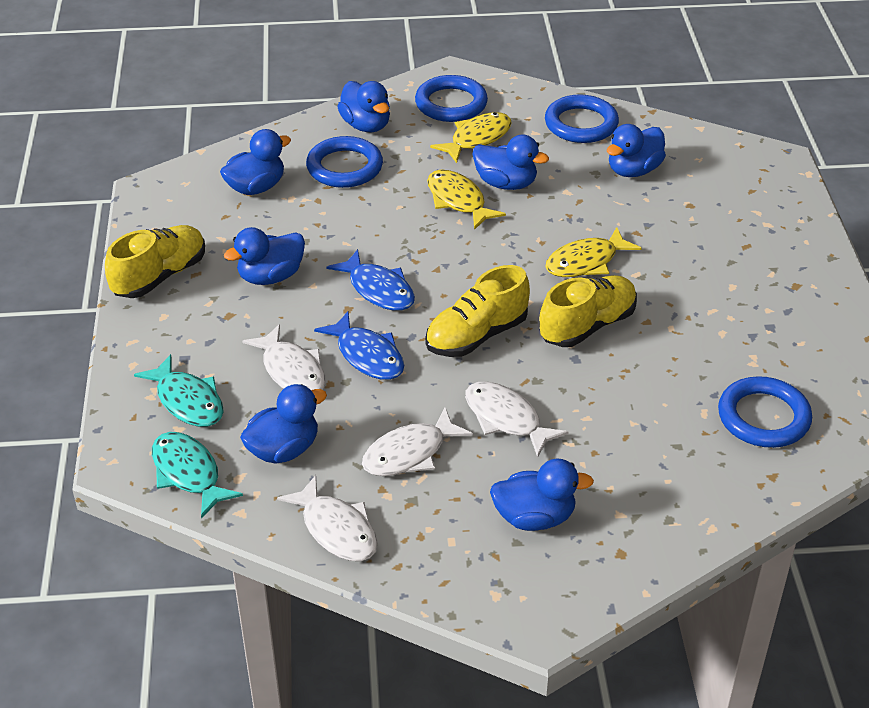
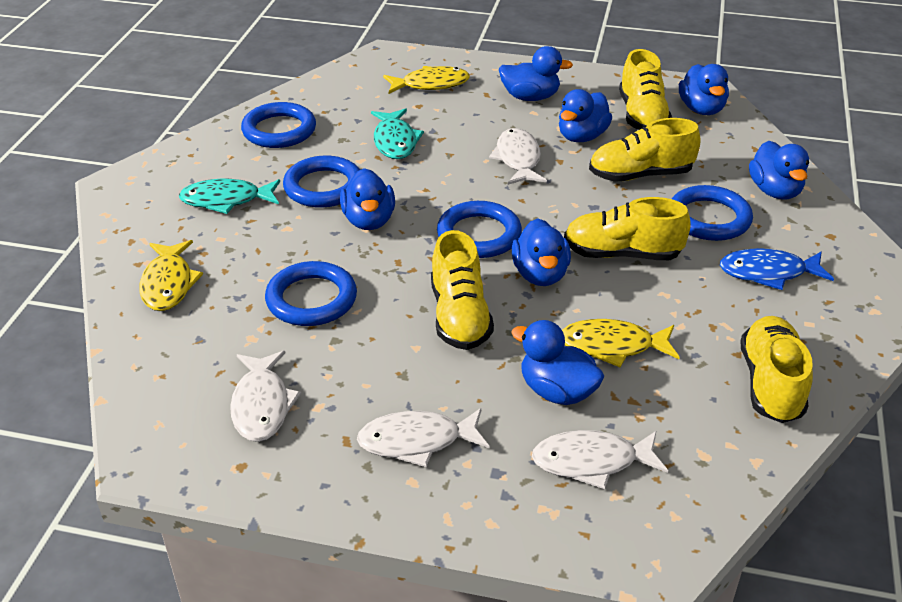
blue fish: [314,311,404,380] [326,249,415,311] = 2 -> [720,248,834,290] = 1
blue ring: [306,136,383,188] [415,75,488,122] [545,94,619,143] [718,376,812,448] = 4 -> [241,102,316,148] [265,261,357,326] [283,156,360,208] [437,201,522,258] [672,185,753,241] = 5
yellow shoe: [105,225,205,298] [425,265,530,357] [539,275,637,347] = 3 -> [431,230,494,350] [564,197,691,260] [589,118,701,182] [619,49,672,130] [740,316,813,423] = 5

